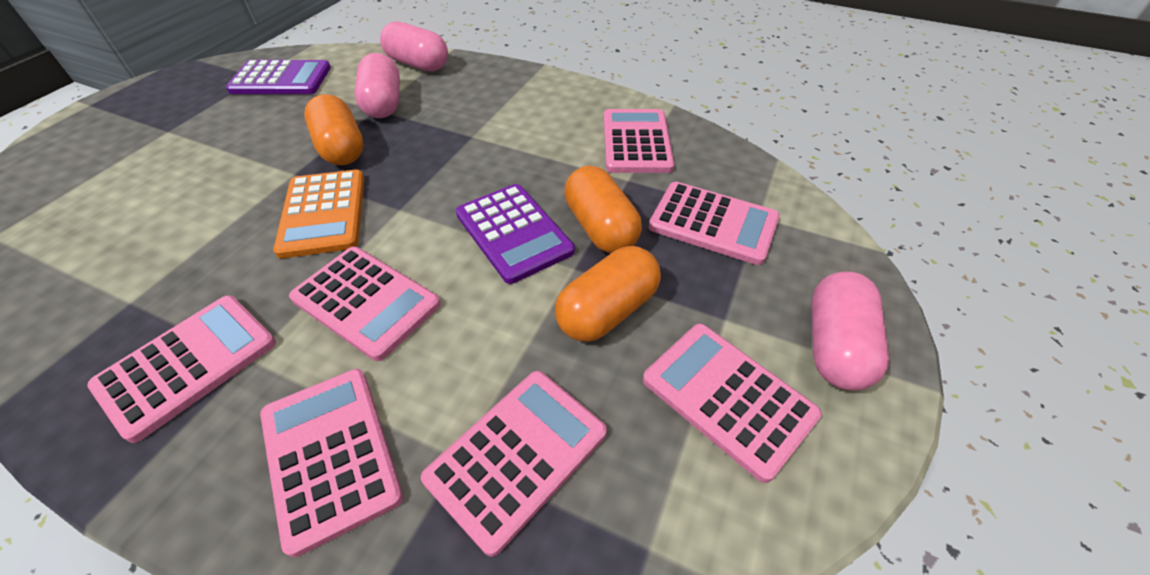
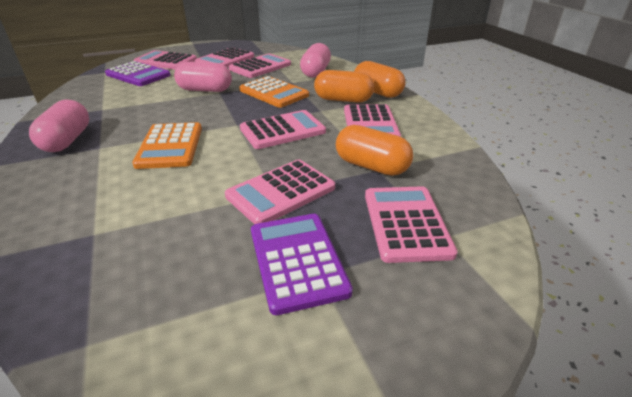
orange calculator: [273,169,364,258] = 1 -> [132,122,202,169] [239,76,309,108] = 2

